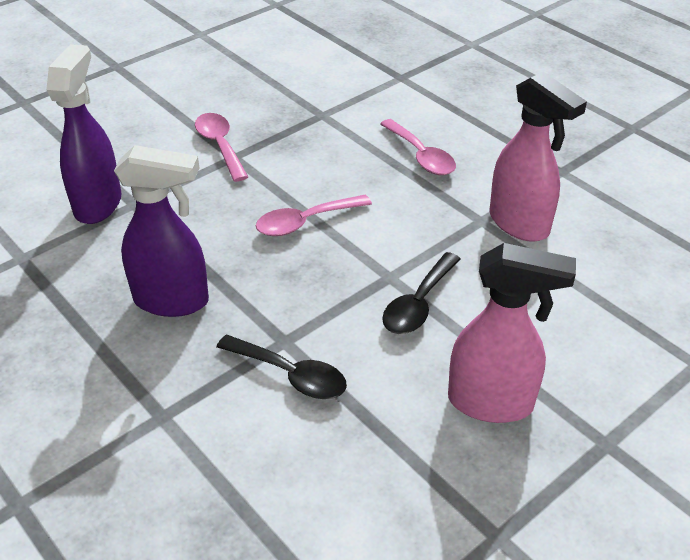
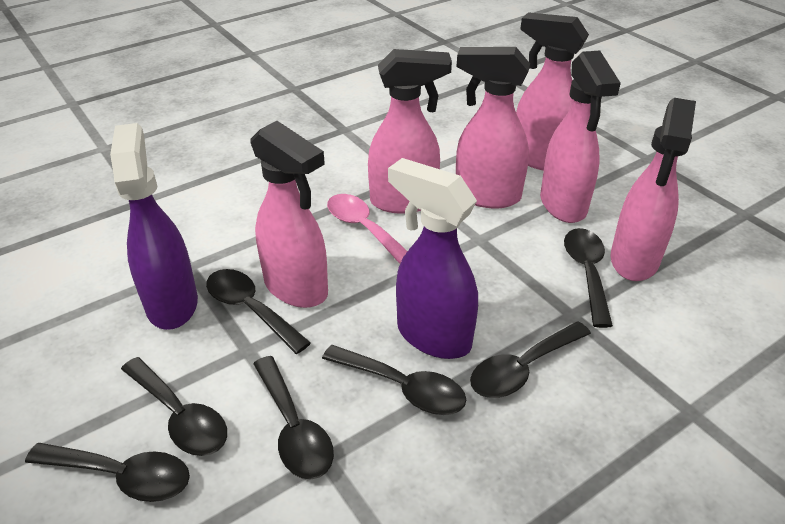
black spoon: [216,335,347,399] [382,252,461,334] = 2 -> [25,443,190,502] [121,357,227,456] [206,269,311,354] [253,356,334,480] [322,345,466,415] [470,322,591,398] [564,228,613,328] = 7
pink spoon: [195,113,248,182] [256,195,372,236] [380,119,456,175] = 3 -> [327,194,408,264] = 1
pink spray bottle: [448,243,576,423] [490,72,587,242] = 2 -> [251,121,328,308] [368,49,452,213] [456,47,530,208] [516,12,589,171] [540,50,621,223] [611,98,696,281] = 6

